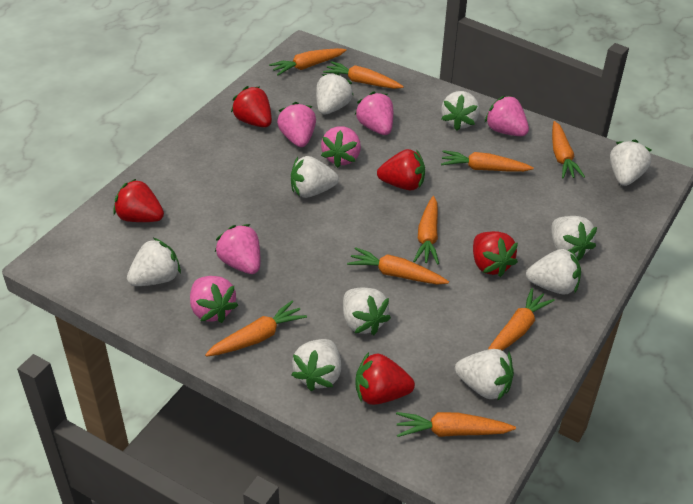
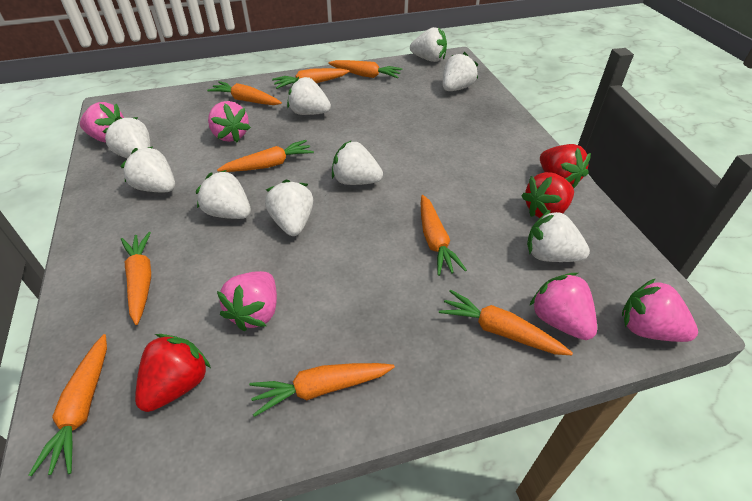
pink strawberry: [190,276,238,323] [215,224,260,274] [277,102,316,147] [321,126,361,168] [355,91,393,135] [485,96,529,136] = 6 -> [80,102,124,143] [208,101,251,143] [217,271,277,331] [529,273,597,340] [622,278,698,342] = 5
red strawberry: [113,179,164,222] [231,86,272,127] [355,352,415,405] [377,149,425,191] [473,231,518,277] = 5 -> [135,334,211,412] [521,172,574,218] [540,144,591,188] = 3
white strawberry: [127,238,181,286] [291,156,339,198] [292,339,341,391] [316,72,354,115] [343,288,391,335] [441,91,480,131] [455,349,514,401] [526,248,581,294] [551,216,597,261] [610,140,651,186] = 10 -> [102,116,150,158] [120,147,175,192] [196,170,251,219] [265,180,313,236] [287,77,331,115] [332,141,383,185] [410,27,447,62] [443,52,478,91] [527,210,590,262] = 9

